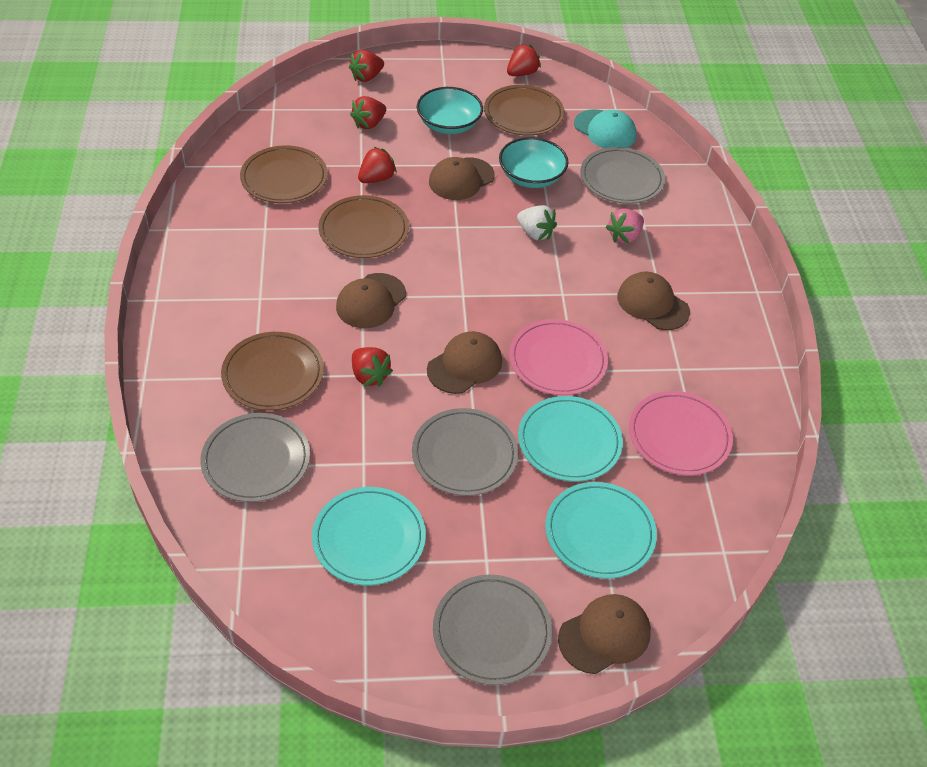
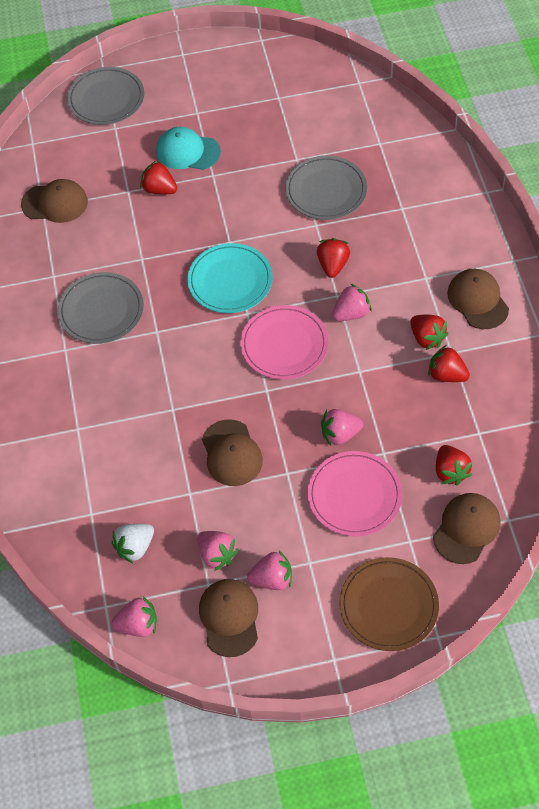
brown plate: [221,332,324,411] [240,145,328,203] [318,195,409,258] [484,85,564,135] = 4 -> [339,557,439,651] = 1
grey plate: [200,413,310,502] [412,408,518,496] [433,575,552,685] [580,147,665,204] = 4 -> [58,272,144,344] [67,67,144,125] [285,156,367,220] = 3
pink strawberry: [606,208,644,244] = 1 -> [111,596,157,637] [197,531,239,571] [247,551,292,590] [321,409,363,446] [332,284,372,321] = 5
turquoise bowl: [417,87,483,134] [499,137,569,188] = 2 -> none = 0
turquoise plate: [312,487,426,585] [518,396,623,482] [545,482,657,579] = 3 -> [188,243,273,313] = 1

